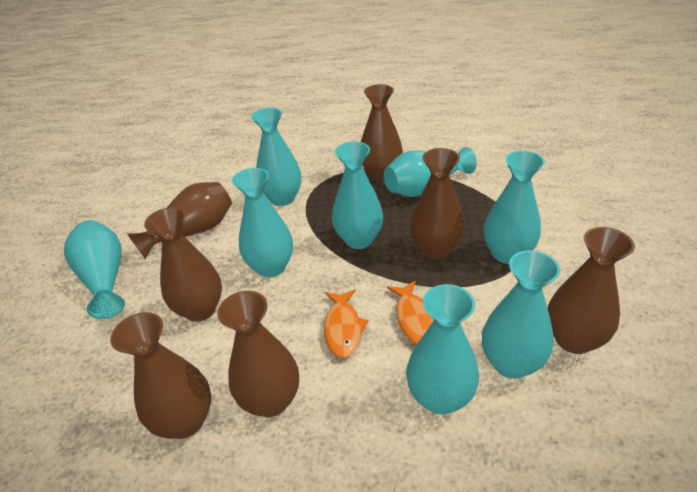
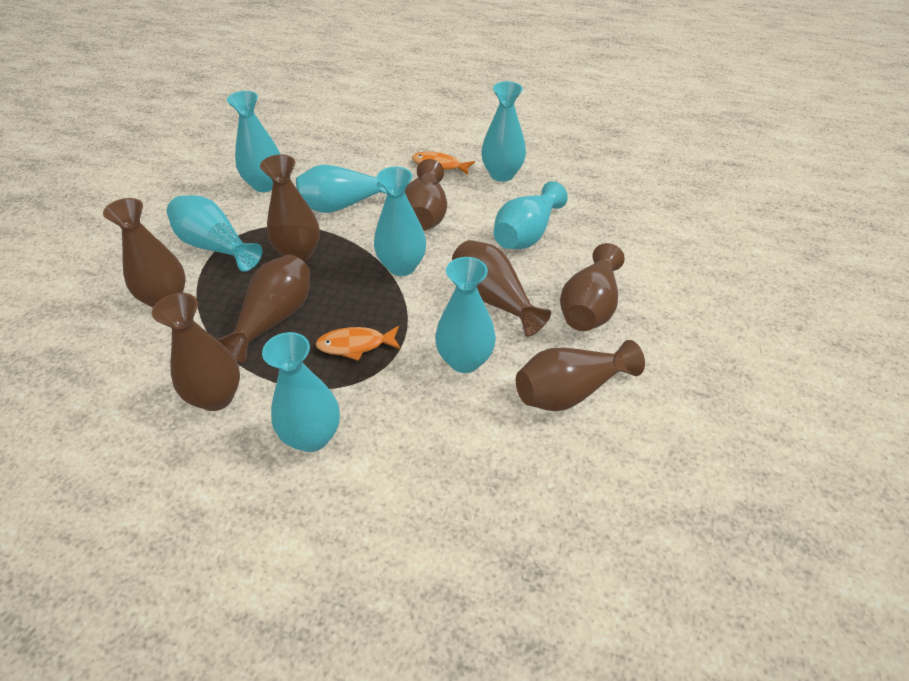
brown vase: [110,312,211,439] [127,182,232,259] [144,207,222,322] [217,291,299,417] [361,84,403,181] [410,148,464,259] [548,227,635,354] = 7 -> [103,198,186,308] [152,293,240,411] [217,255,310,363] [260,154,320,262] [405,159,447,231] [452,240,551,337] [516,340,645,411] [560,243,625,331] = 8

